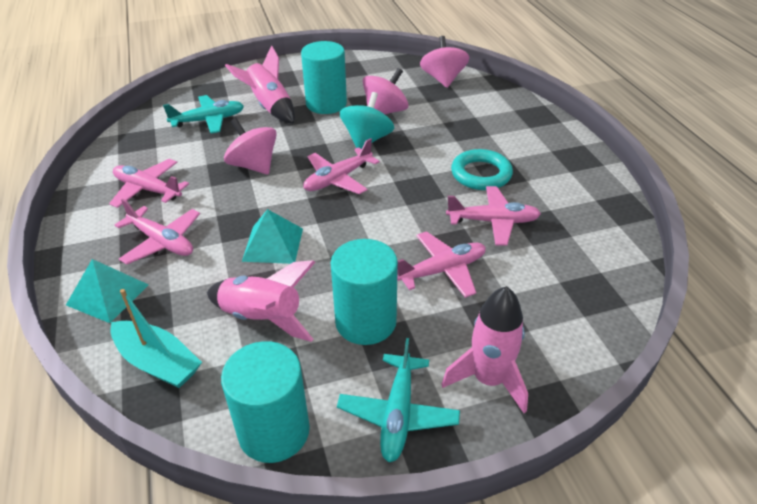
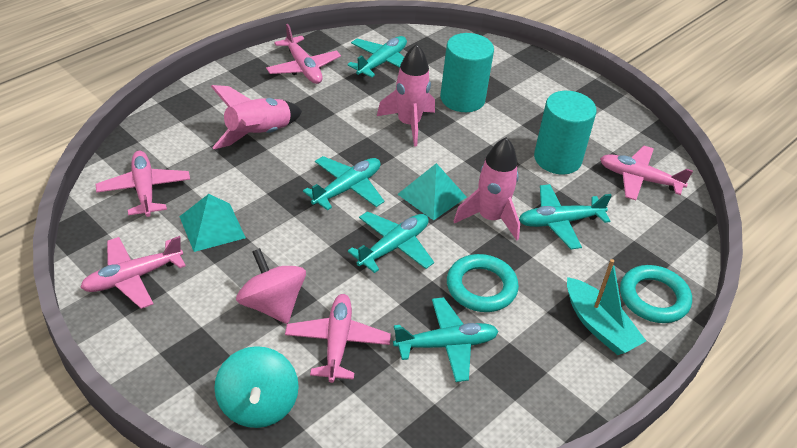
pink spinning top: [224,118,277,175] [363,68,408,114] [420,36,470,88] = 3 -> [236,248,306,324] = 1
turquoise cylinder: [221,341,310,463] [301,41,347,114] [331,239,398,345] = 3 -> [440,33,494,112] [534,91,597,174] = 2
turquoise plane: [163,95,244,134] [337,338,460,462] = 2 -> [303,156,384,210] [347,36,407,78] [348,211,434,273] [393,297,498,382] [519,184,612,249] = 5
turquoise ring: [451,149,513,190] = 1 -> [447,254,519,312] [620,265,692,323] = 2

